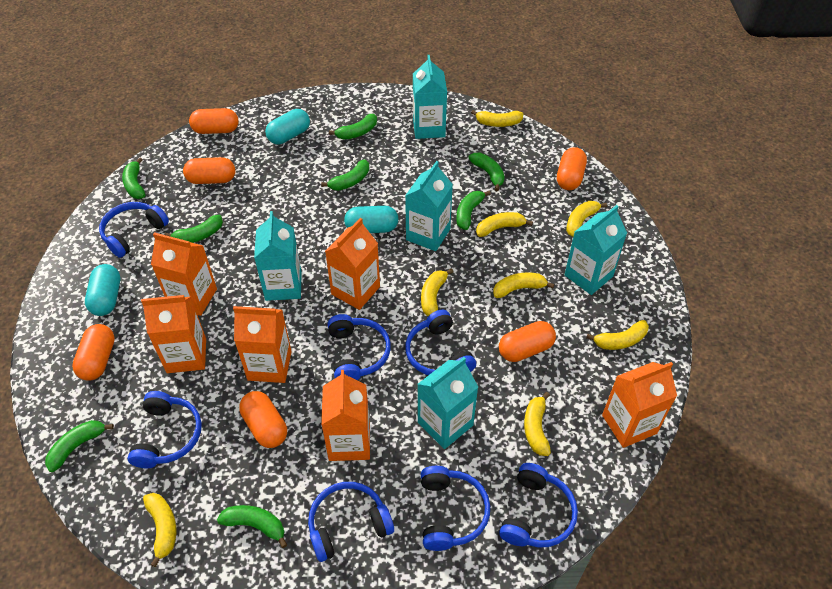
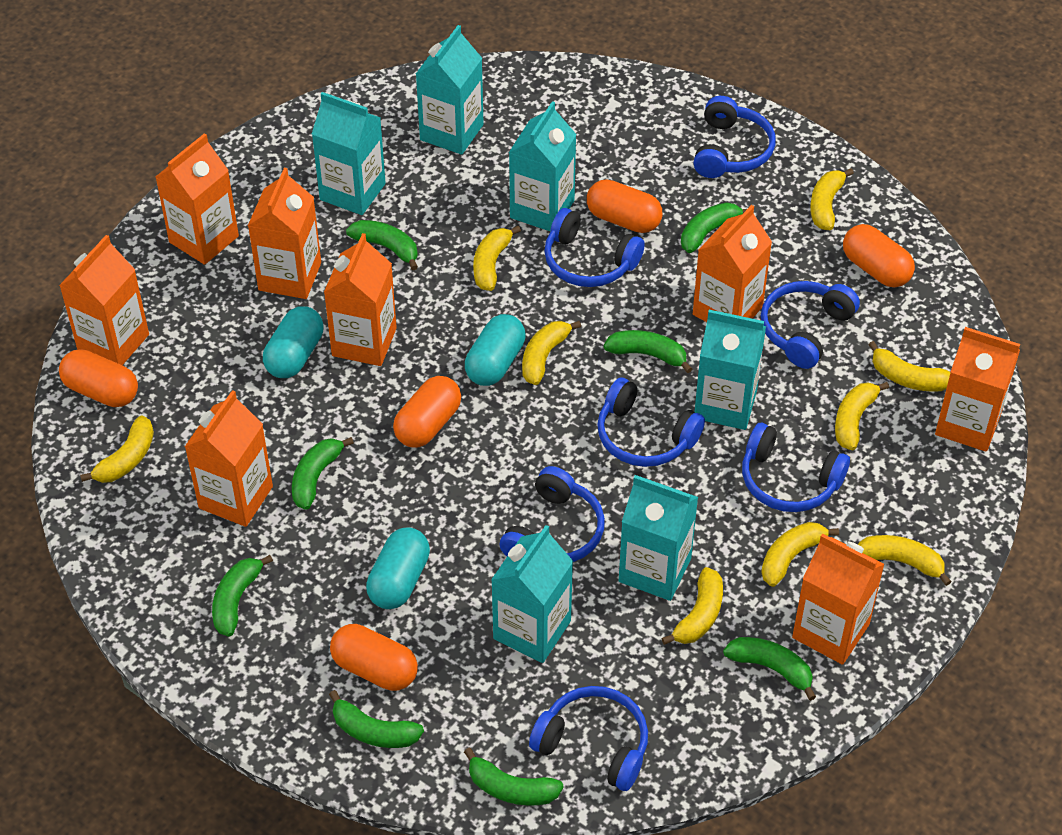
orange capsule: [72,324,115,381] [183,157,235,184] [189,108,239,134] [239,391,287,448] [499,321,556,362] [557,147,587,190] = 6 -> [59,349,138,407] [330,624,418,691] [393,376,461,448] [587,179,662,233] [843,224,915,287] = 5
orange carton: [141,295,206,373] [151,232,217,316] [233,306,292,383] [321,370,370,461] [325,218,380,310] [602,362,677,448] = 6 -> [59,235,149,365] [155,133,239,265] [185,390,273,527] [248,168,321,299] [324,233,397,366] [693,205,772,322] [792,534,885,665] [935,327,1020,452] = 8
turquoise carton: [254,211,302,301] [405,161,453,251] [413,55,447,139] [418,357,478,449] [565,205,627,295] = 5 -> [312,92,386,215] [416,25,484,155] [491,525,573,663] [509,101,577,231] [619,475,698,601] [694,310,766,430] = 6
yellow banana: [143,493,176,567] [421,268,453,316] [471,110,523,127] [476,212,533,237] [493,272,554,298] [524,392,551,456] [566,201,607,237] [586,320,649,350] = 8 -> [80,415,154,483] [473,226,521,291] [522,321,581,385] [662,567,723,645] [761,522,839,587] [810,168,854,230] [835,382,889,451] [858,535,952,586] [868,341,951,392] = 9

